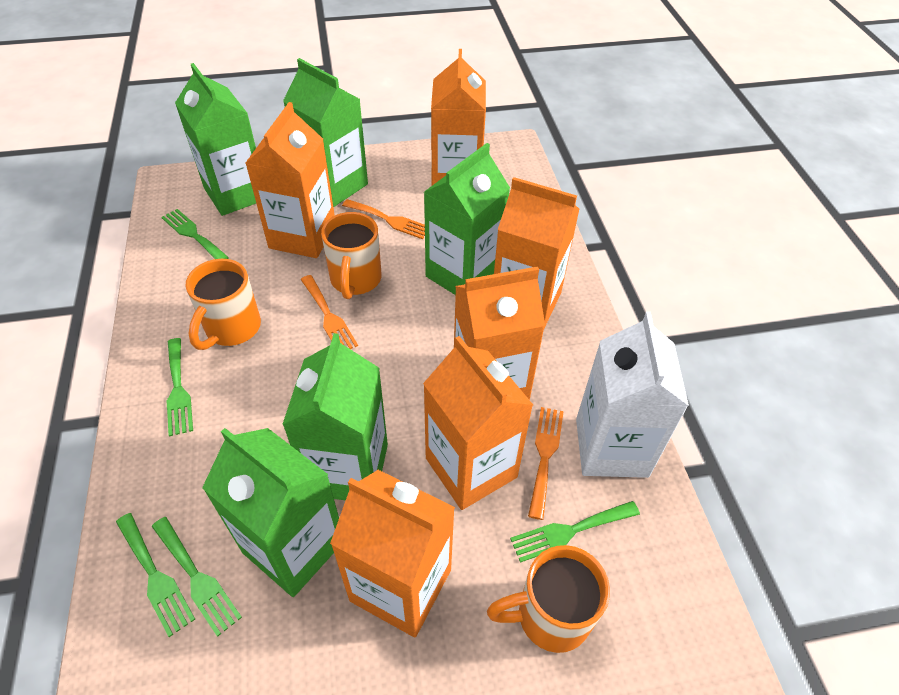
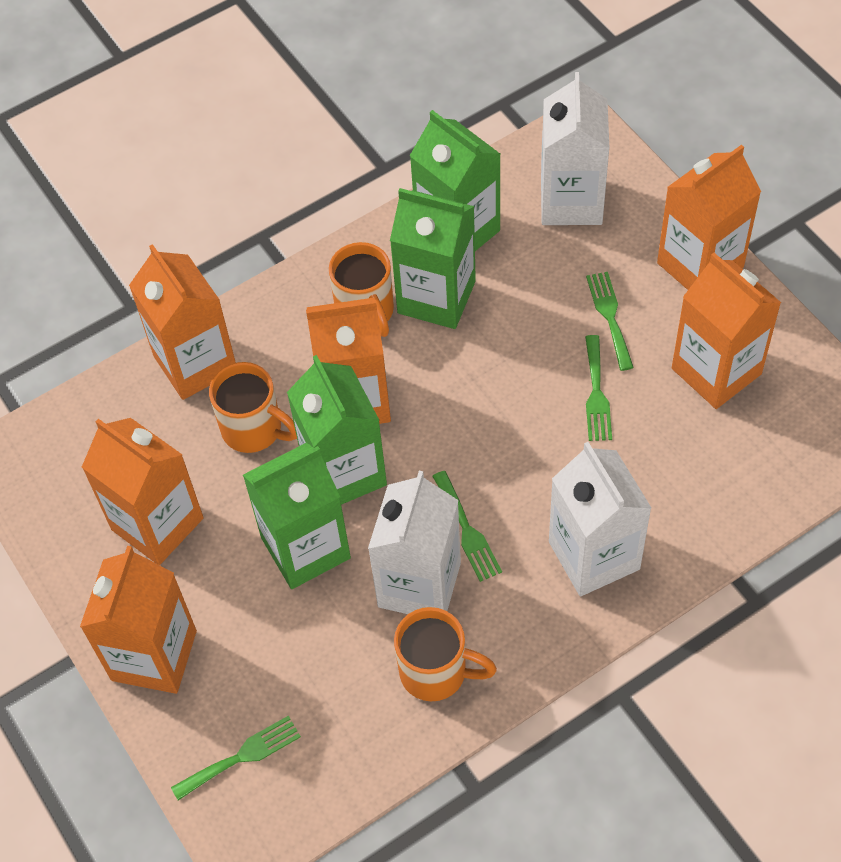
green carton: [175,63,256,216] [202,428,339,597] [282,333,388,500] [283,58,368,207] [424,143,510,295] = 5 -> [243,442,351,589] [287,355,387,505] [390,188,476,329] [410,110,501,251] = 4
green fork: [116,513,195,637] [152,517,242,637] [161,209,229,259] [167,338,193,437] [510,501,640,563] = 5 -> [171,715,301,800] [432,471,502,582] [585,335,612,441] [586,272,634,371] = 4
orange fork: [301,275,358,349] [342,199,425,239] [528,407,564,520] = 3 -> none = 0
white carton: [576,312,689,478] = 1 -> [368,471,461,614] [541,72,609,225] [549,442,651,596] = 3

